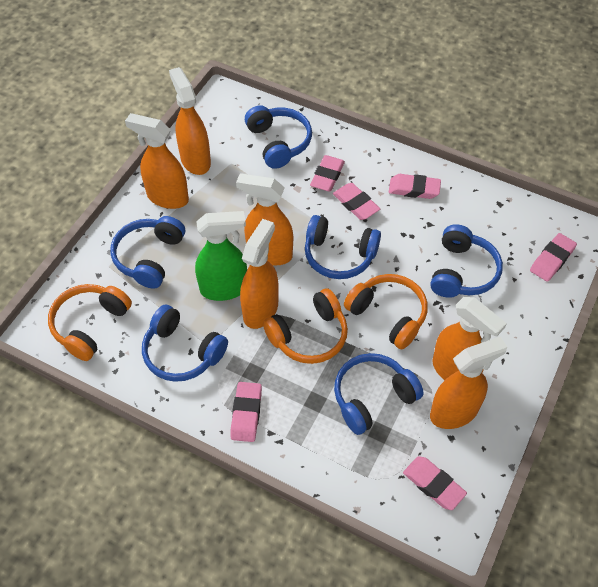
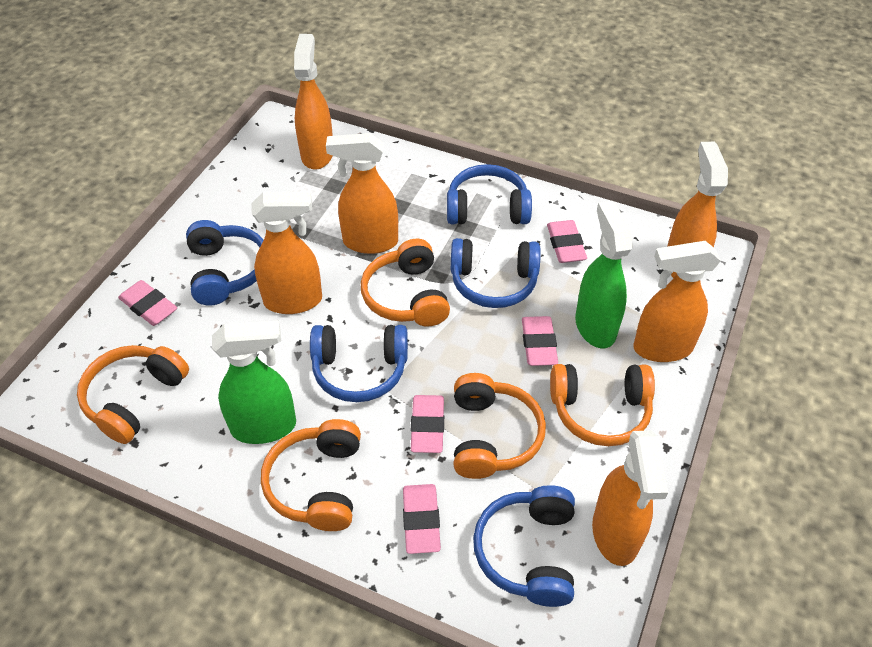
blue headphones: [111,216,185,289] [142,305,228,382] [245,105,312,169] [305,215,381,279] [334,353,424,435] [430,224,503,298] = 6 -> [186,220,263,306] [310,325,408,402] [447,164,532,224] [451,238,541,308] [473,485,575,607] = 5
green spray bottle: [195,211,247,301] = 1 -> [212,321,296,444] [575,201,633,348] = 2
orange headphones: [48,284,132,361] [263,289,348,364] [344,274,427,349] = 3 -> [77,345,189,444] [261,419,361,531] [361,238,450,327] [454,373,546,479] [550,364,655,446] = 5
pink eraser: [230,382,262,442] [310,155,345,192] [333,183,380,220] [389,174,441,199] [403,456,467,510] [530,233,577,282] = 6 -> [118,280,177,326] [403,484,441,554] [411,395,444,453] [522,316,558,366] [547,220,587,263] = 5

